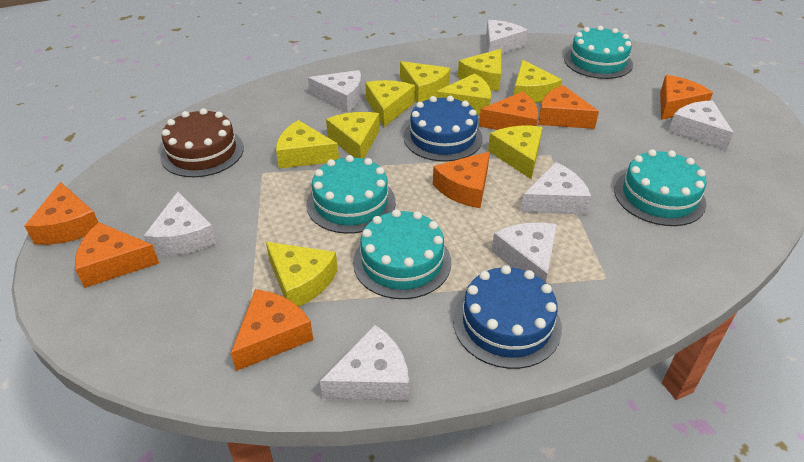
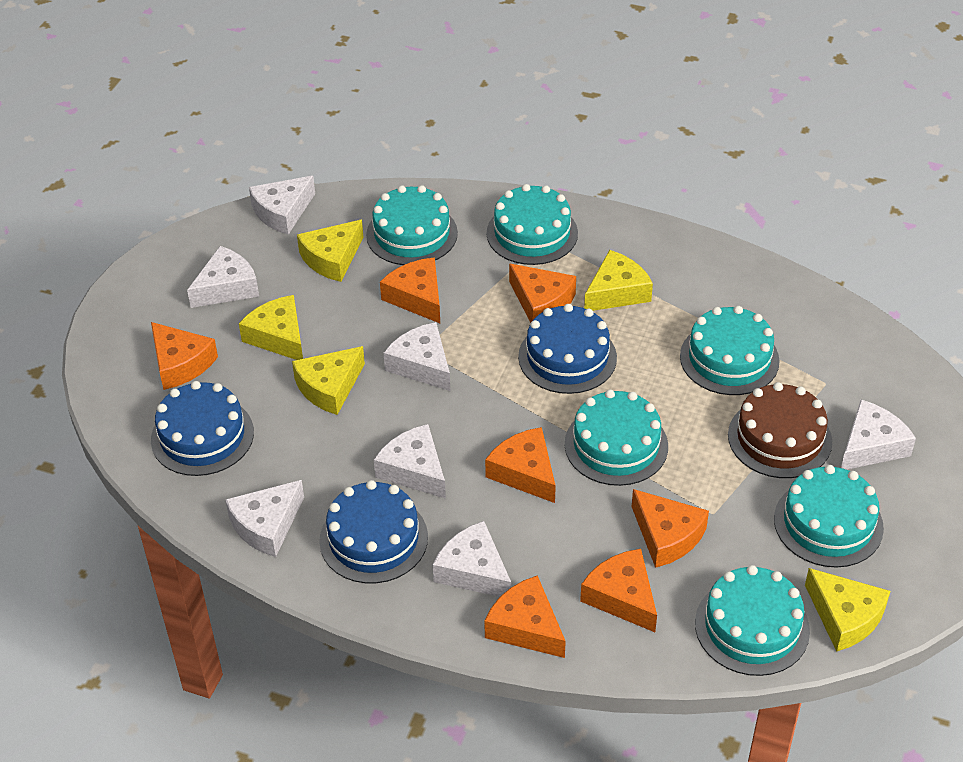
blue cake: [403,96,482,162] [453,265,562,369] = 2 -> [151,381,254,476] [319,480,428,583] [518,304,617,394] = 3
turquoise cake: [306,155,396,234] [353,209,451,299] [564,26,633,79] [614,149,707,226] = 4 -> [366,185,458,265] [487,184,578,265] [565,389,668,486] [680,306,780,395] [695,565,810,676] [774,465,884,568] = 6
yellow cheese: [266,242,338,307] [276,120,339,169] [326,112,380,159] [365,80,415,127] [400,61,450,103] [436,74,491,115] [458,49,501,91] [488,126,543,179] [514,60,562,103] = 9 -> [239,295,303,360] [292,346,365,415] [297,220,364,282] [584,250,653,311] [805,568,890,652] = 5

